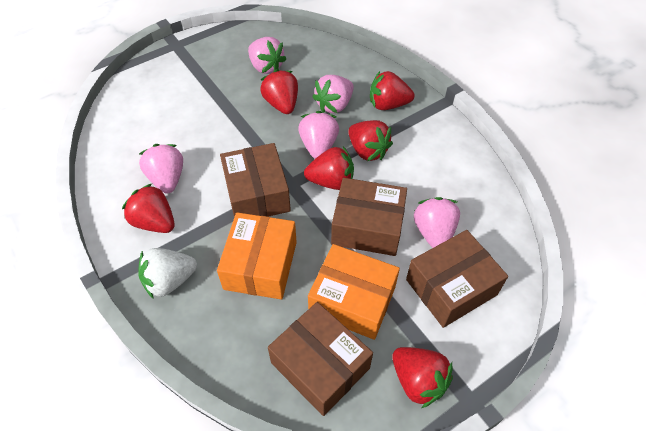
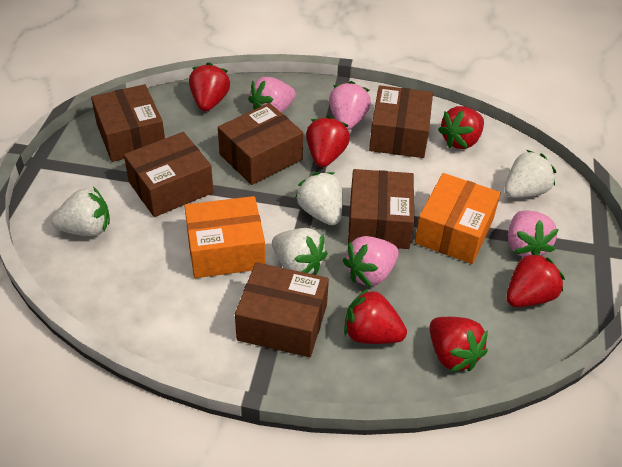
brown box: [220,143,291,217] [268,302,373,416] [331,178,407,256] [406,230,508,328] = 4 -> [91,84,165,162] [124,132,213,217] [218,103,303,185] [235,262,329,357] [348,169,414,249] [369,85,433,158] = 6
pink strawberry: [139,144,183,193] [248,37,286,74] [298,111,339,159] [312,75,354,113] [414,197,460,248] = 5 -> [248,77,296,113] [329,81,371,130] [343,236,399,287] [508,210,559,257] = 4
white strawberry: [138,248,197,299] = 1 -> [51,187,110,236] [272,228,327,275] [296,172,343,225] [504,150,556,198] = 4

